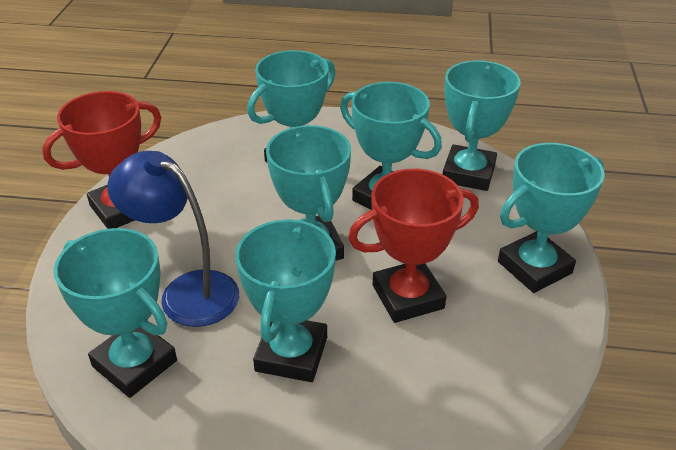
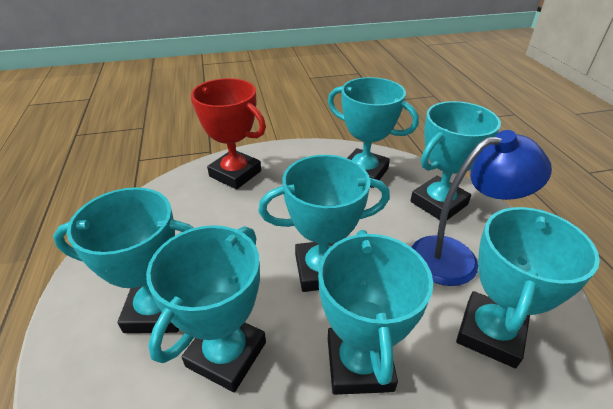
red trophy: [42,91,161,229] [348,169,479,323] = 2 -> [191,78,266,189] = 1

